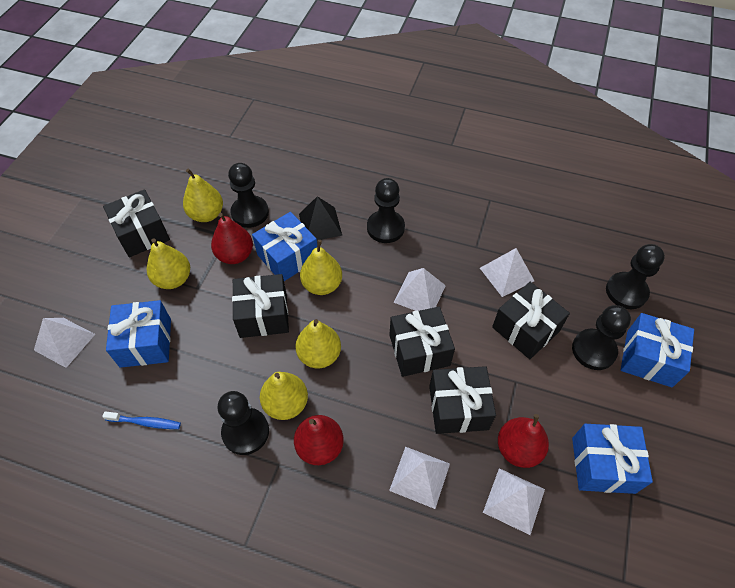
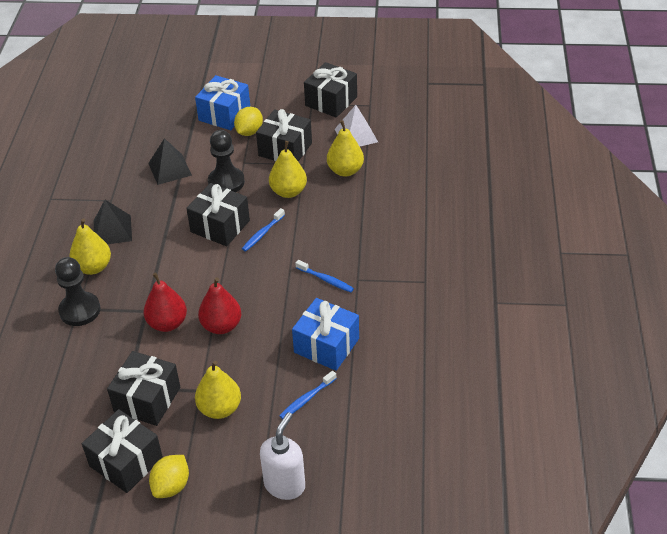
black pawn: [217,391,269,455] [228,163,269,228] [367,178,405,243] [572,305,631,370] [606,244,665,309] = 5 -> [55,257,101,326] [208,130,245,192] = 2
black pyramid: [299,196,342,240] = 1 -> [94,200,132,244] [148,138,192,185] = 2
blue gift: [106,300,171,368] [252,212,317,281] [572,424,653,494] [621,313,694,387] = 4 -> [195,75,250,130] [292,298,359,371] = 2
blue toothbrush: [102,411,181,429] = 1 -> [242,208,285,251] [279,371,337,419] [295,260,354,292] = 3
red pear: [211,213,253,264] [294,415,344,465] [498,414,549,468] = 3 -> [144,272,187,332] [198,277,241,334] = 2
white pyramid: [34,318,95,368] [389,447,450,509] [394,268,446,311] [480,248,534,297] [483,468,545,535] = 5 -> [335,105,378,146] = 1
white soap dispenser: none = 0 -> [260,412,305,500] = 1
yellow lemon: none = 0 -> [149,455,189,498] [234,107,263,136] = 2
yellow pear: [147,238,190,289] [183,168,223,222] [260,372,308,420] [295,319,341,368] [300,240,342,295] = 5 -> [69,218,111,275] [195,361,241,419] [269,141,307,198] [327,120,364,177] = 4

